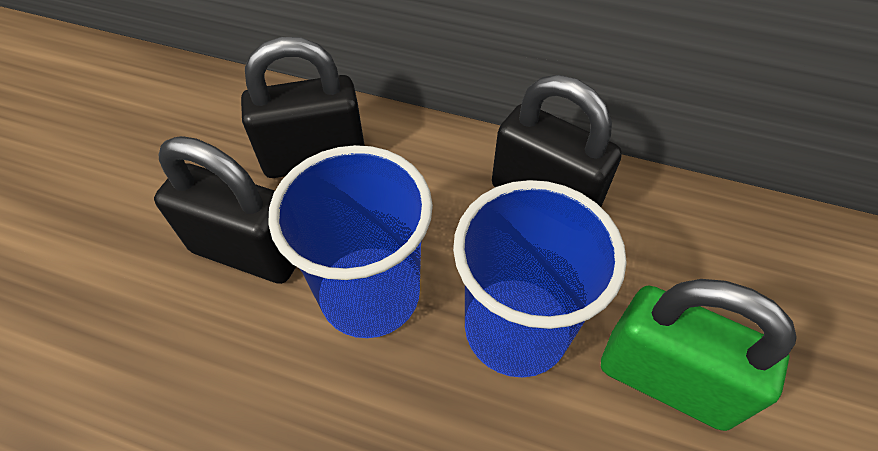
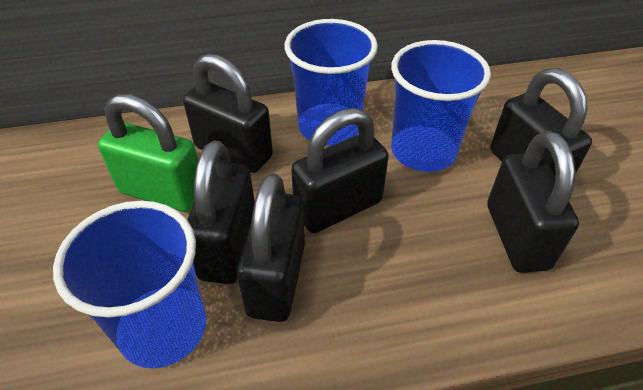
black padlock: [154,136,296,284] [241,37,365,178] [492,75,622,207] = 3 -> [183,54,273,173] [187,141,255,284] [236,173,305,322] [291,108,389,233] [487,131,579,273] [490,68,592,177] = 6
blue cup: [268,145,433,338] [453,180,627,378] = 2 -> [53,201,206,368] [285,19,378,145] [391,40,491,172] = 3

